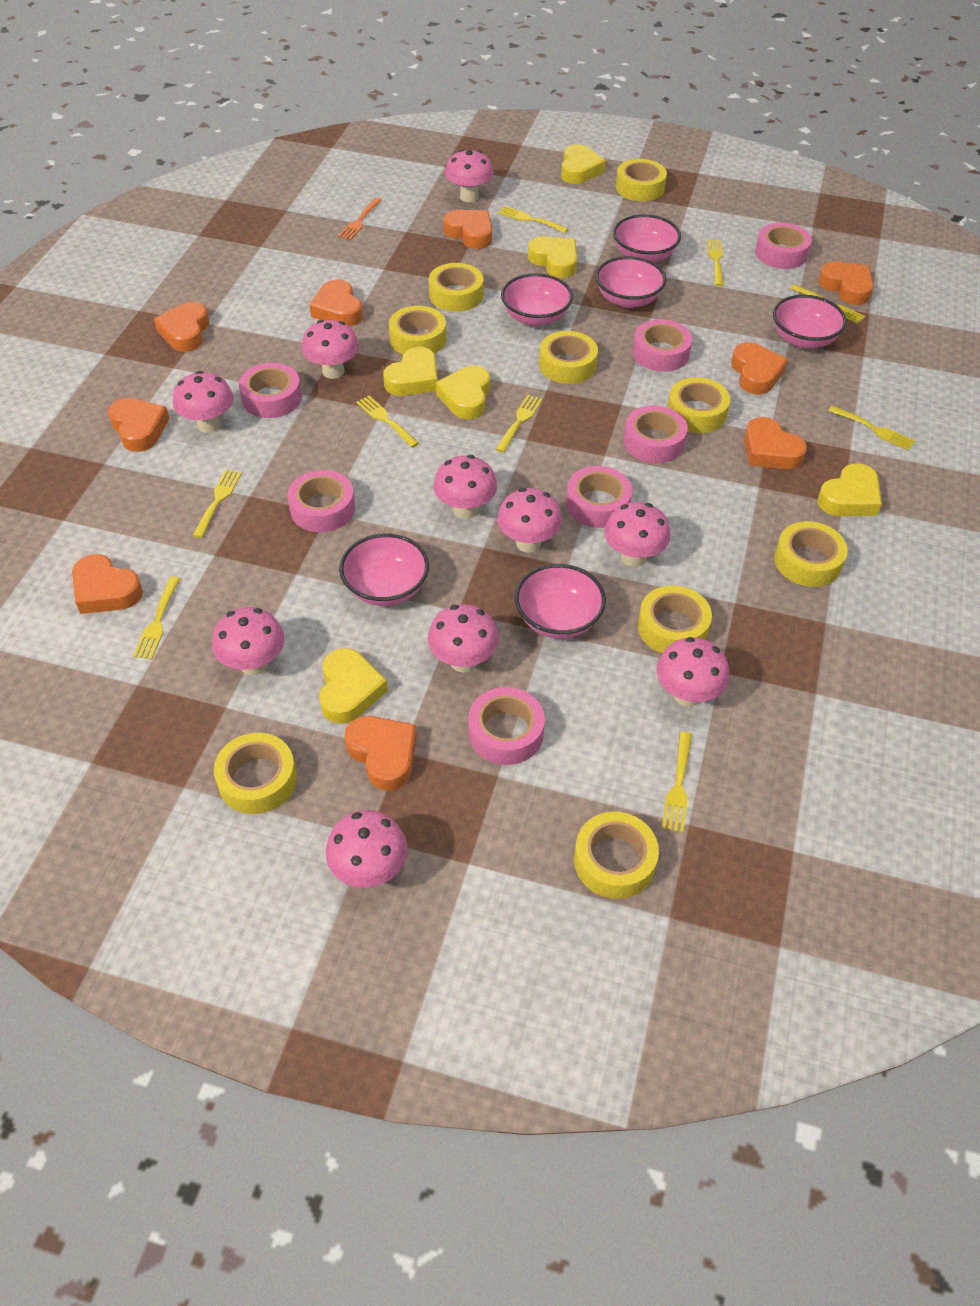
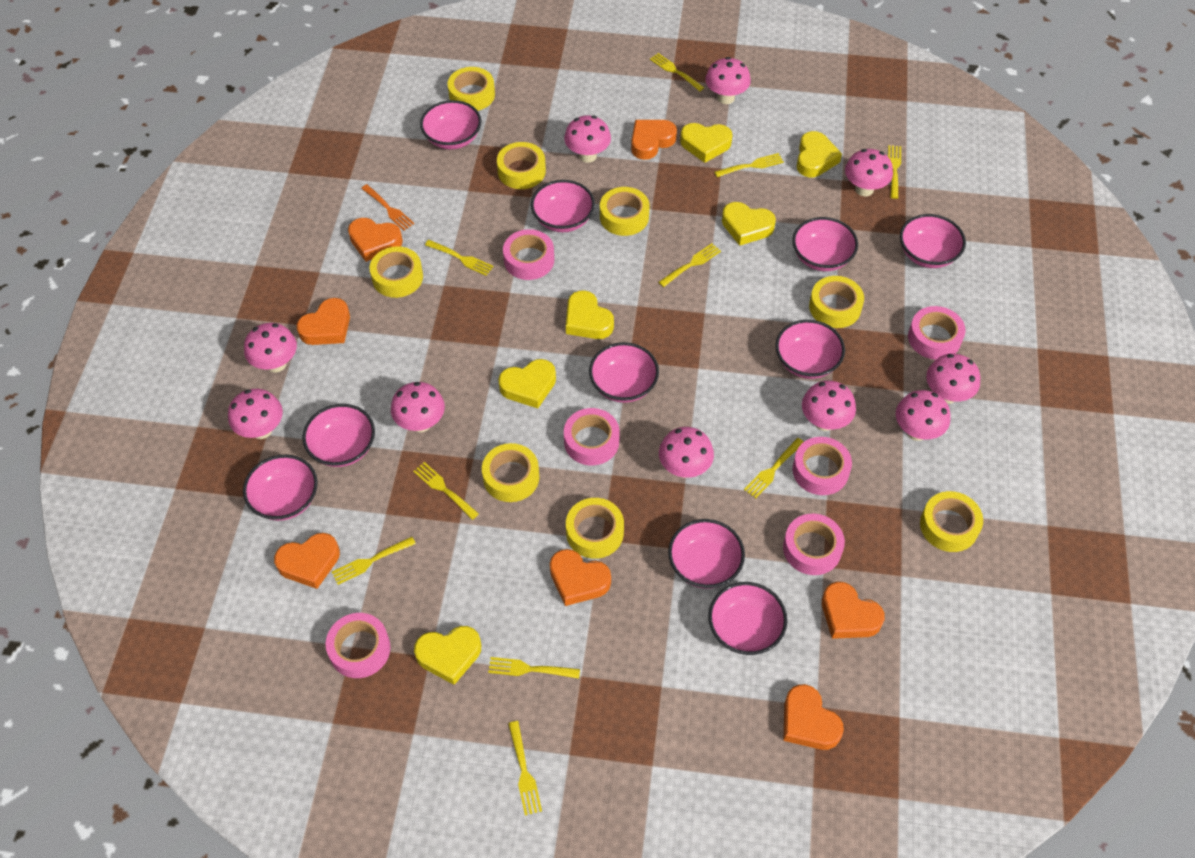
orange heart: [72,554,143,614] [108,398,169,452] [154,302,209,352] [309,280,363,326] [345,716,417,790] [443,210,492,249] [731,342,788,395] [744,417,807,469] [818,261,874,305] = 9 -> [274,533,340,589] [297,298,350,345] [348,218,403,262] [550,549,611,606] [631,120,677,160] [784,684,844,750] [822,582,885,639] = 7
pink bowl: [339,533,429,606] [501,273,573,326] [515,564,606,639] [595,256,666,308] [613,214,681,262] [773,295,847,348] = 6 -> [243,455,318,521] [302,404,375,467] [420,100,482,149] [531,180,595,232] [589,342,659,403] [668,519,745,589] [708,582,787,655] [776,320,845,379] [792,217,858,271] [900,214,966,268] = 10
pink tape: [239,363,302,418] [287,470,355,532] [468,687,545,765] [566,466,632,528] [623,405,688,463] [632,319,692,372] [755,223,812,269] = 7 -> [326,613,391,678] [503,229,554,280] [564,408,619,465] [783,514,845,575] [793,437,852,495] [908,306,965,360] = 6
yellow fork: [133,576,180,659] [192,470,242,538] [356,396,419,448] [495,395,542,453] [498,206,569,233] [662,732,692,833] [707,240,724,286] [790,284,865,324] [828,405,915,450] = 9 -> [332,537,416,585] [413,462,479,520] [425,240,493,276] [488,657,580,679] [508,721,542,816] [650,53,705,91] [659,243,721,287] [714,153,784,177] [744,438,804,499] [888,145,901,199] = 10
yellow tape: [214,733,297,814] [389,306,446,355] [429,263,484,312] [539,331,598,384] [574,812,659,899] [616,159,667,201] [638,585,712,653] [667,377,730,433] [774,521,848,587] = 9 -> [370,246,423,298] [448,67,495,111] [482,443,540,502] [497,142,546,189] [566,498,624,559] [600,187,649,236] [809,276,864,328] [920,491,983,552] = 8

